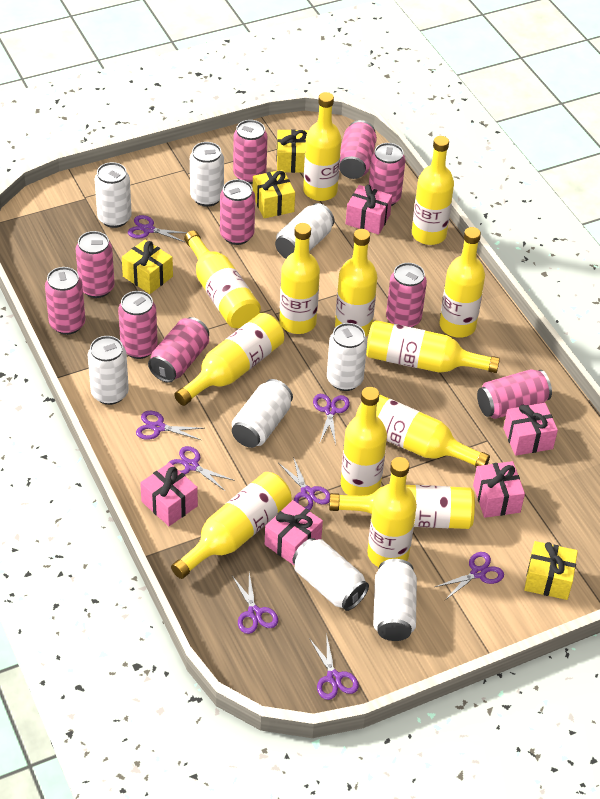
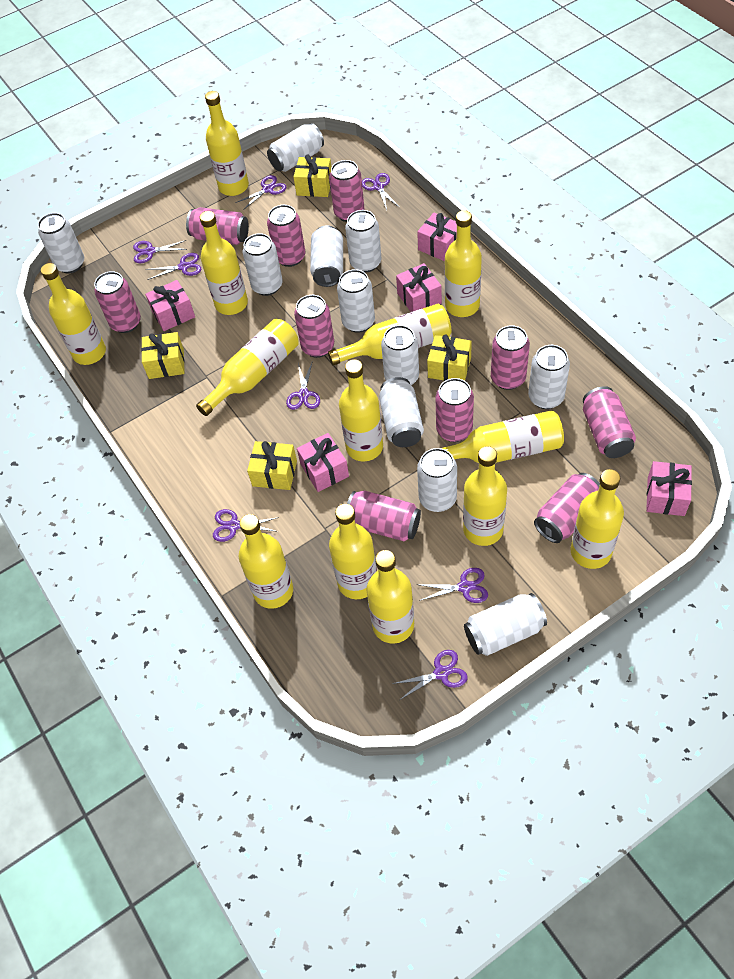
white can: [88,336,129,405] [95,162,132,228] [190,142,224,207] [232,379,293,448] [275,203,335,259] [292,538,369,611] [327,323,367,391] [373,559,417,641] = 8 -> [38,213,84,274] [243,233,283,296] [267,123,324,172] [310,225,343,287] [337,269,375,333] [345,210,381,273] [379,377,424,447] [381,325,419,385] [417,448,457,512] [464,593,547,656] [528,345,570,409] = 11

